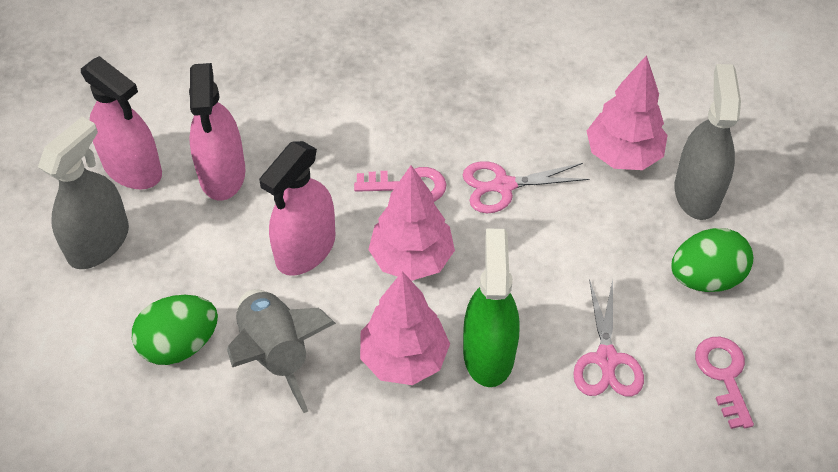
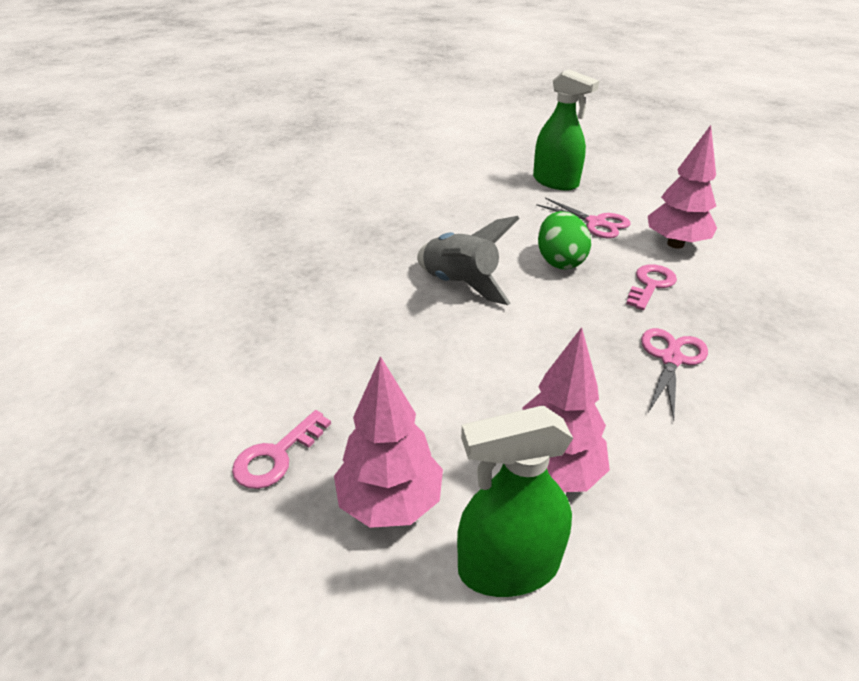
green egg: [132,295,218,365] [671,228,753,292] = 2 -> [538,211,591,269] = 1
green spray bottle: [463,229,520,387] = 1 -> [457,406,573,597] [533,69,599,191] = 2
grey spray bottle: [38,117,129,269] [675,64,741,220] = 2 -> none = 0
pink spray bottle: [81,56,162,189] [189,63,246,201] [259,141,335,276] = 3 -> none = 0

